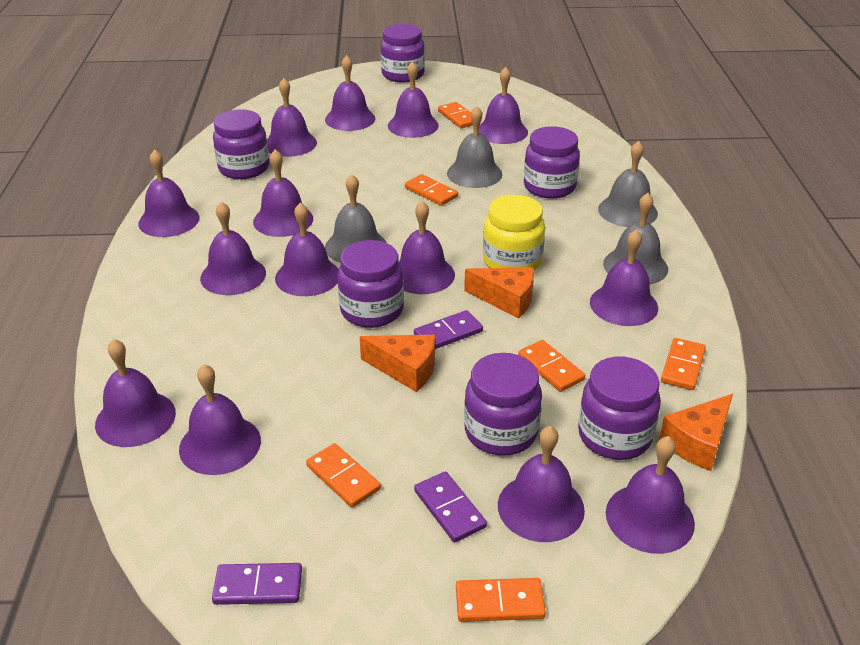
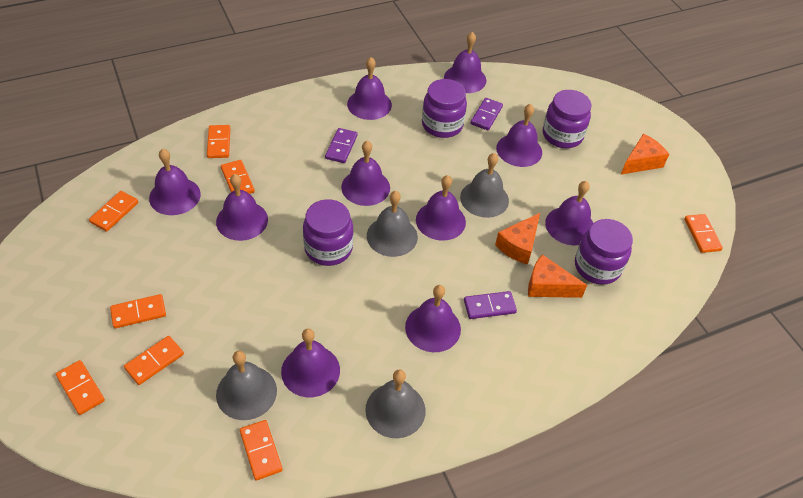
orange domino: [306,443,381,508] [405,174,458,206] [438,102,473,128] [456,578,546,622] [518,340,585,392] [661,338,706,390] = 6 -> [56,360,105,415] [89,191,138,232] [110,294,166,328] [124,336,184,385] [207,125,230,158] [221,160,255,194] [240,420,283,481] [684,214,723,253] = 8
purple bell: [95,339,176,447] [138,149,200,237] [179,364,261,475] [200,201,266,295] [253,149,313,237] [267,78,317,157] [275,202,339,296] [325,55,375,131] [388,61,439,138] [399,201,455,294] [479,67,528,144] [498,426,585,542] [590,229,658,326] [606,436,695,554] = 14 -> [149,149,201,215] [216,174,268,241] [281,329,340,397] [341,141,390,206] [347,57,392,120] [405,285,461,352] [416,175,466,241] [444,32,486,93] [496,104,542,167] [545,181,593,245] = 10
purple jar: [213,109,269,179] [337,240,404,328] [381,24,425,82] [464,353,542,455] [524,126,580,199] [578,357,661,460] = 6 -> [303,199,354,266] [422,79,467,138] [543,90,591,148] [575,219,633,285] = 4
yellow jar: [483,195,545,271] = 1 -> none = 0

